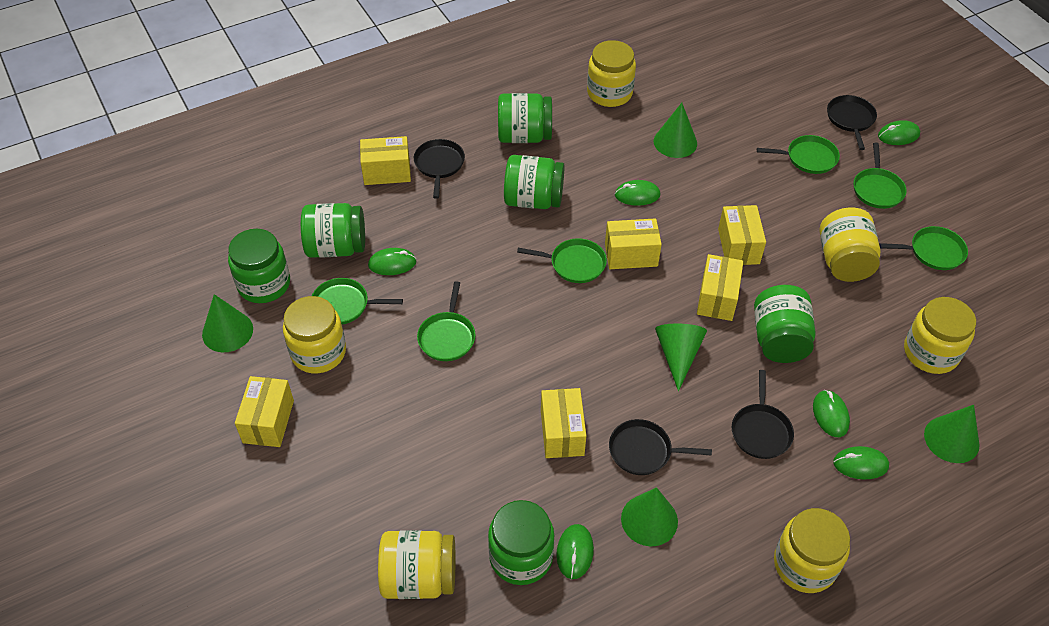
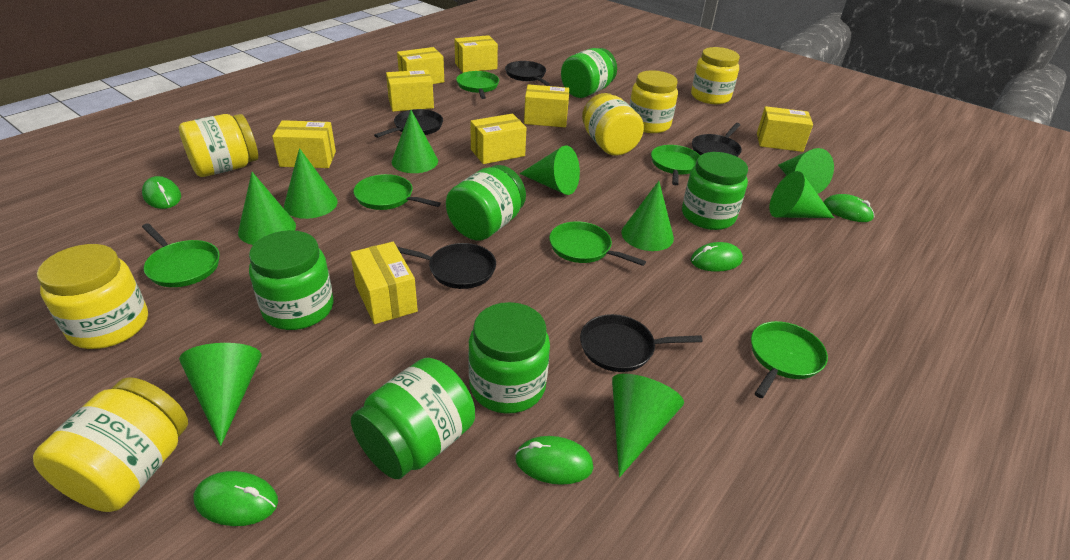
black pan: [414,139,465,199] [609,419,712,475] [732,370,794,459] [827,95,877,150] = 4 -> [374,109,443,138] [397,243,496,289] [505,61,550,86] [580,314,703,372] [692,123,742,157] = 5
green cone: [202,294,253,352] [621,487,678,546] [654,103,697,158] [655,324,707,391] [924,405,980,463] = 5 -> [179,343,261,446] [238,172,296,245] [284,148,338,219] [392,110,438,173] [519,145,580,195] [612,374,684,477] [622,181,674,251] [769,171,834,218] [778,148,834,194] = 9
green mouse: [368,248,416,275] [556,524,594,579] [615,180,660,206] [813,390,850,437] [833,446,889,479] [878,120,920,145] = 6 -> [142,176,181,209] [194,471,278,526] [515,436,593,485] [691,242,743,272] [824,194,874,222] = 5
yellow box: [235,376,294,447] [360,136,411,185] [541,388,586,458] [605,218,662,269] [697,254,743,321] [718,205,766,265] = 6 -> [272,120,336,168] [350,242,418,324] [386,70,434,112] [397,47,444,84] [454,35,498,73] [470,114,526,164] [524,84,569,127] [757,106,813,152] = 8

